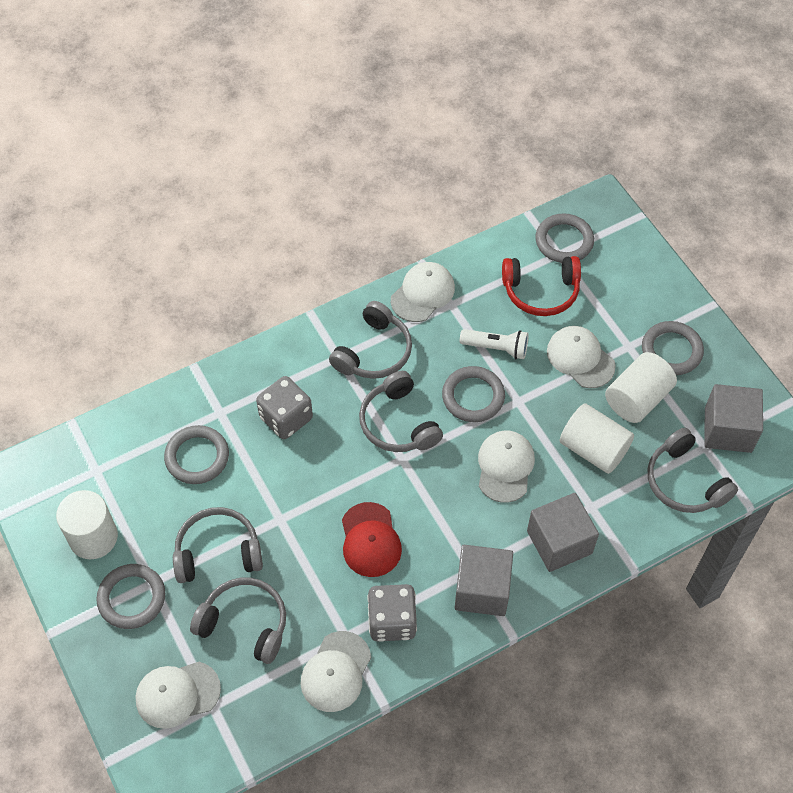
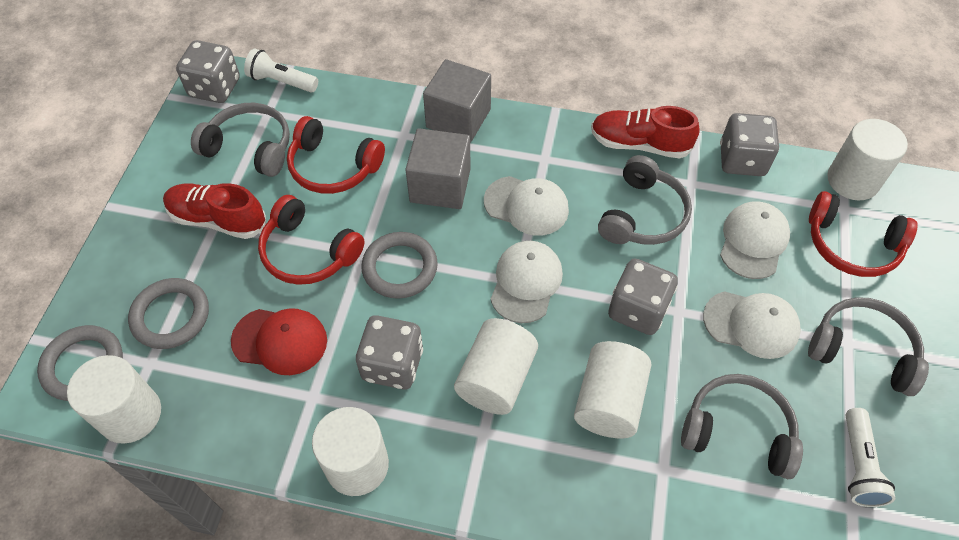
grey cube: [455,545,513,616] [527,493,599,572] [704,384,763,453] = 3 -> [405,128,471,209] [423,59,491,143] = 2
grey dice: [256,376,313,439] [367,584,417,642] = 2 -> [176,40,240,103] [356,315,423,390] [608,258,678,335] [720,113,779,176] = 4
grey headphones: [173,507,263,583] [190,578,286,664] [329,301,412,379] [359,371,443,452] [648,428,738,513] = 5 -> [191,103,290,177] [598,155,692,245] [681,374,803,479] [808,297,929,396] = 4
grey ring: [96,564,165,629] [164,425,229,484] [442,366,505,422] [535,213,594,263] [642,321,704,375] = 5 -> [37,325,123,401] [128,278,209,349] [361,232,438,299] = 3
red headphones: [502,256,581,316] = 1 -> [258,195,365,285] [287,116,385,194] [809,191,918,277] = 3
red shoe: none = 0 -> [163,183,266,239] [591,106,700,158] = 2
white cap: [136,662,221,729] [300,631,371,712] [391,262,455,322] [478,431,535,503] [547,326,616,388] = 5 -> [484,176,569,236] [490,241,563,323] [703,291,801,359] [720,202,790,279] = 4
white cylinder: [56,490,118,559] [560,403,634,474] [605,352,677,423] = 3 -> [67,355,161,444] [312,407,389,496] [454,318,538,415] [574,341,651,438] [827,119,908,200] = 5
white flashlight: [460,329,528,359] = 1 -> [244,48,318,93] [846,408,895,507] = 2

